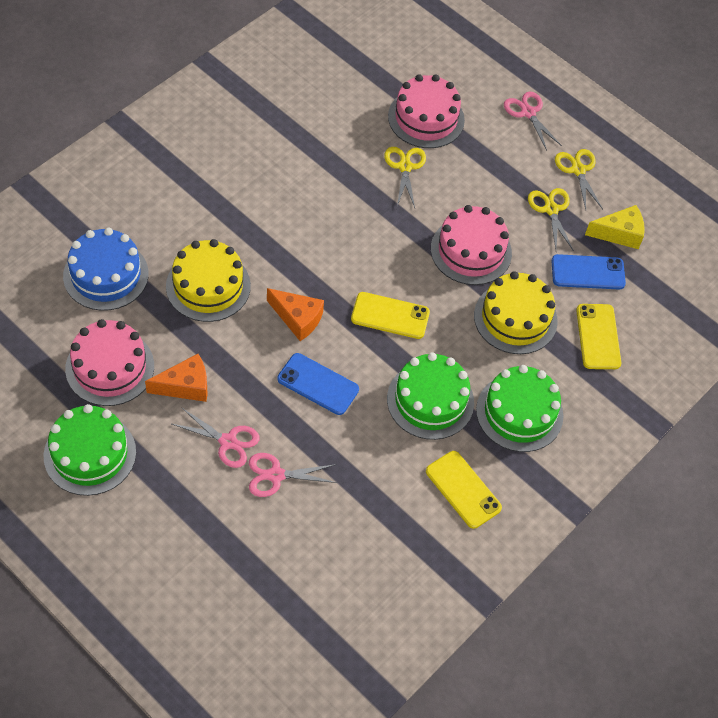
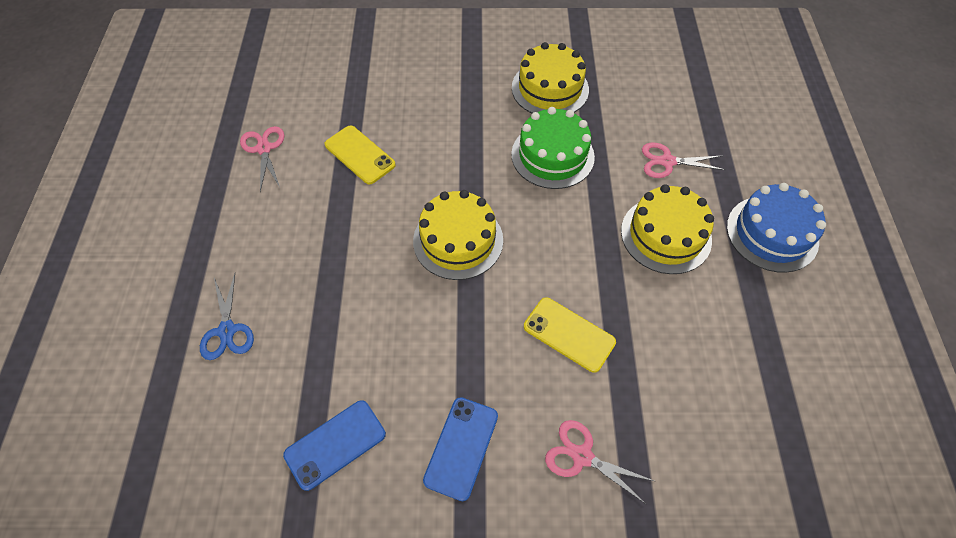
blue scissors: none = 0 -> [200,273,254,360] = 1
green cake: [44,404,136,496] [387,352,474,440] [476,365,563,452] = 3 -> [511,107,595,189] = 1
orange cheese: [145,354,207,402] [267,288,324,341] = 2 -> none = 0
pink cake: [65,319,154,406] [388,74,465,148] [431,205,512,285] = 3 -> none = 0
yellow cake: [166,239,251,322] [474,271,558,354] = 2 -> [413,190,503,280] [512,42,589,113] [621,184,714,274] = 3
yellow cheese: [585,205,645,249] = 1 -> none = 0
yellow phone: [351,292,430,339] [426,451,502,529] [576,304,621,369] = 3 -> [325,125,396,184] [524,297,616,373] = 2
yellow scissors: [384,147,426,208] [528,188,574,251] [555,149,603,210] = 3 -> none = 0

